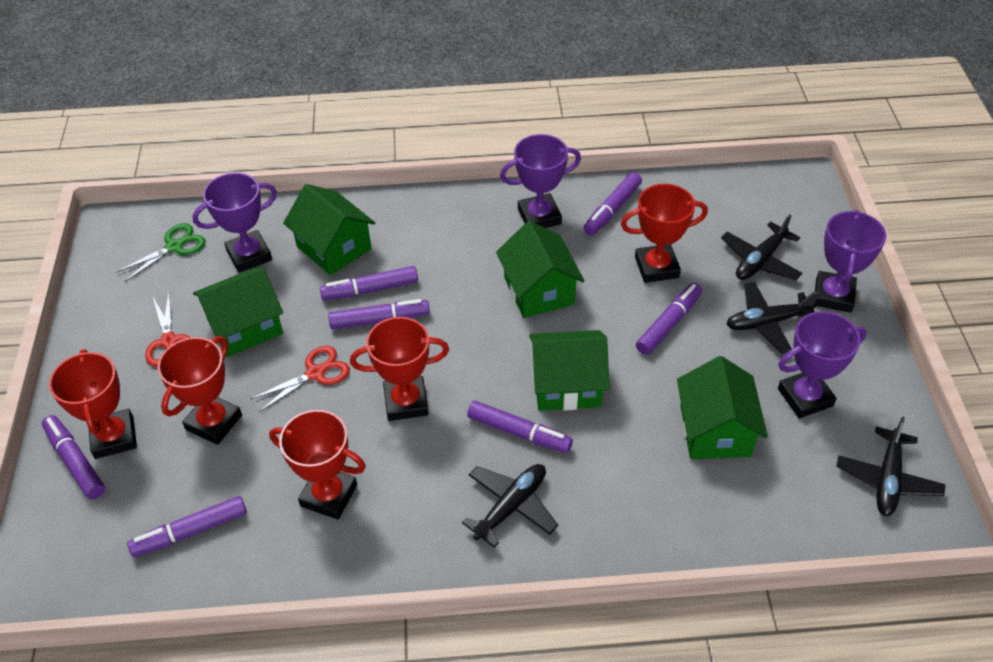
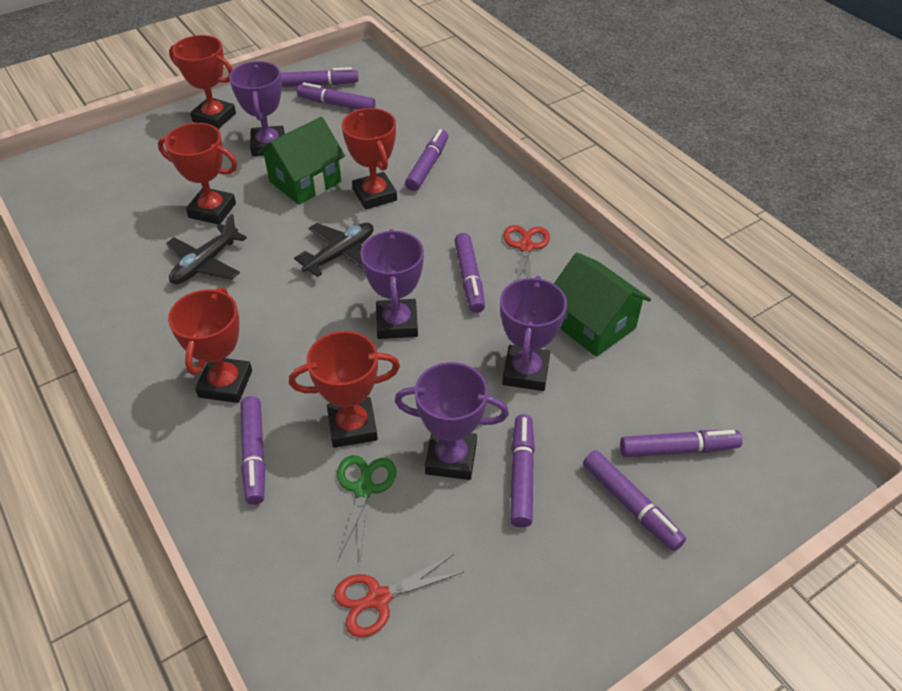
black plane: [462,464,558,548] [721,214,803,280] [726,282,819,353] [836,416,945,516] = 4 -> [166,214,247,284] [294,223,374,277] = 2
green house: [193,267,283,357] [283,184,375,275] [496,221,584,318] [529,330,610,411] [677,356,768,459] = 5 -> [257,117,345,205] [554,252,651,357] = 2
purple marker: [42,415,105,499] [127,496,247,557] [320,266,418,300] [328,299,430,329] [467,401,573,453] [584,172,642,236] [636,283,702,355] = 7 -> [240,396,265,505] [281,67,358,87] [297,82,376,110] [405,129,448,191] [454,233,485,313] [510,414,535,527] [583,450,686,551] [620,430,742,457] = 8

